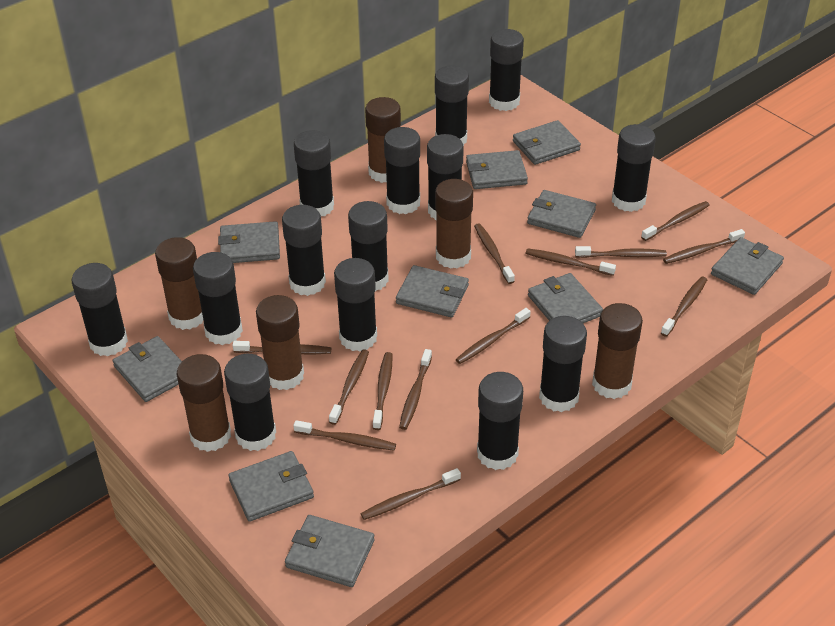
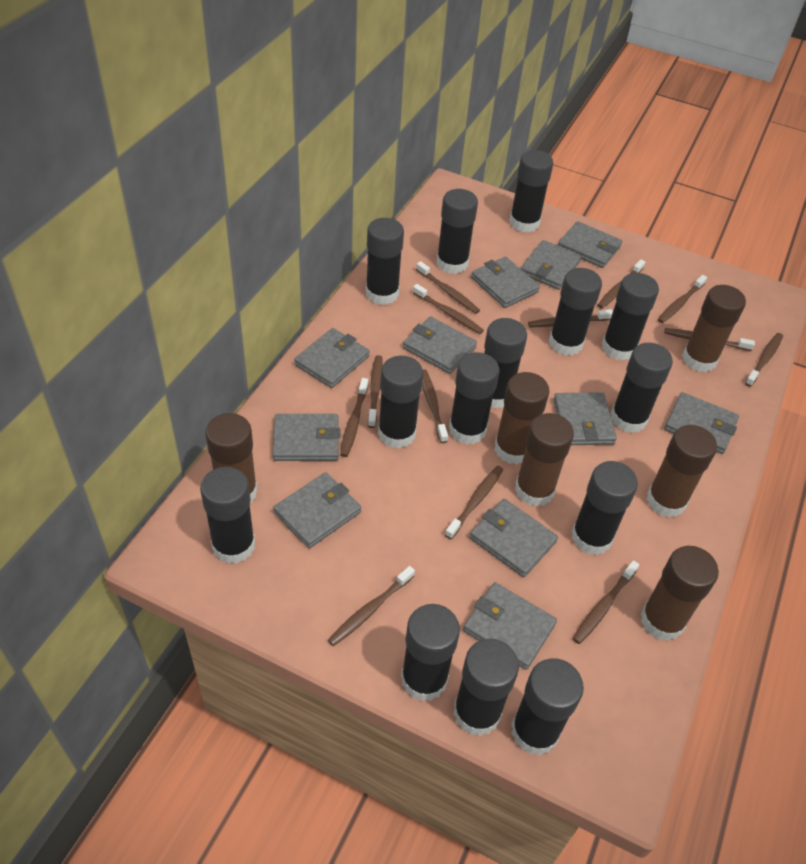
grey wallet: [113,336,182,402] [218,221,280,263] [228,451,314,522] [285,515,375,587] [396,265,469,317] [466,150,528,189] [513,120,581,165] [527,190,596,238] [528,273,603,323] [711,237,784,295] = 10 -> [272,414,340,461] [273,472,361,548] [294,328,370,388] [403,316,477,374] [463,582,557,670] [469,499,558,577] [471,257,540,308] [520,240,582,290] [553,392,617,445] [558,221,622,268] [664,392,739,454] = 11

